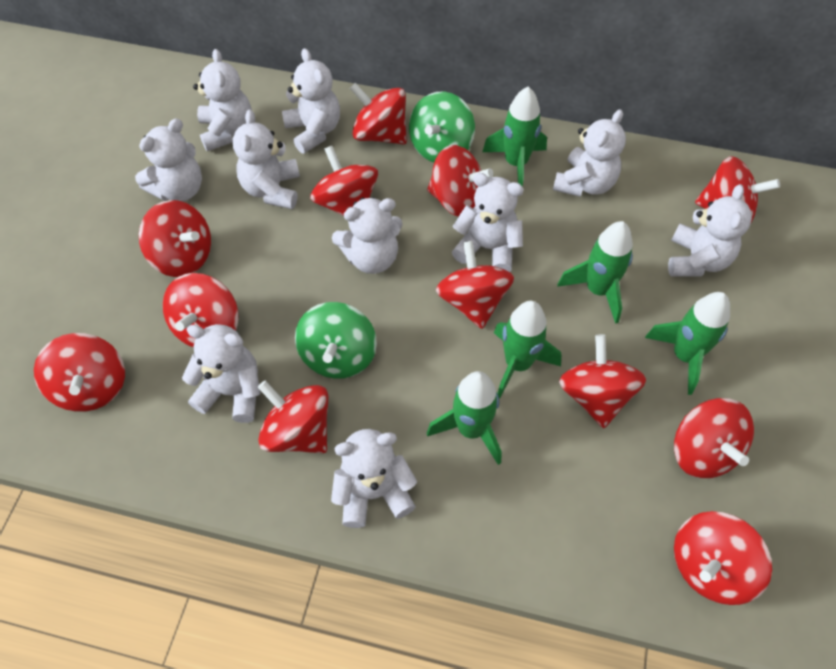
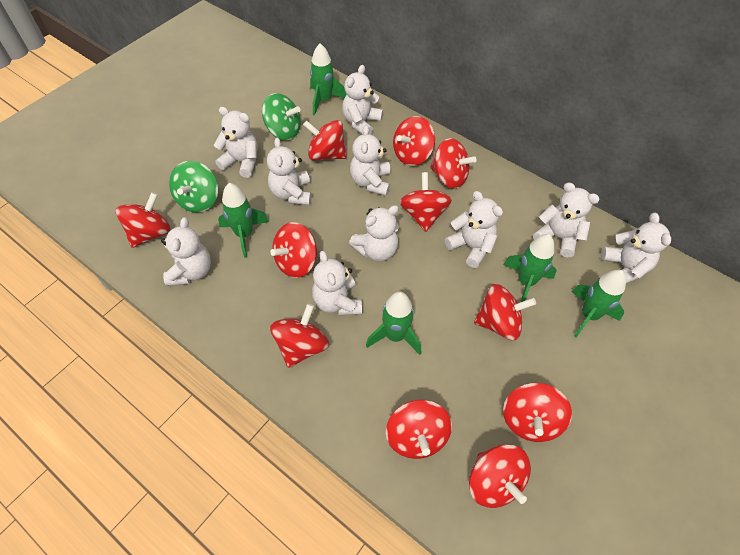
red spinning top: [34,333,125,412] [139,200,211,277] [163,273,238,347] [258,381,328,453] [310,146,378,216] [350,83,407,144] [427,145,493,217] [436,241,514,329] [559,334,646,428] [674,398,754,478] [674,511,772,605] [695,156,780,223] = 12 -> [116,192,170,248] [270,222,317,278] [270,304,329,368] [303,120,347,160] [386,400,452,459] [393,116,435,166] [399,172,452,232] [430,138,477,189] [469,444,531,508] [474,284,536,340] [503,383,572,442] = 11

